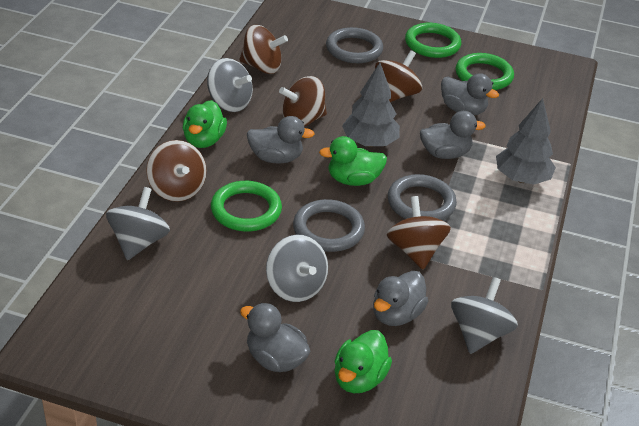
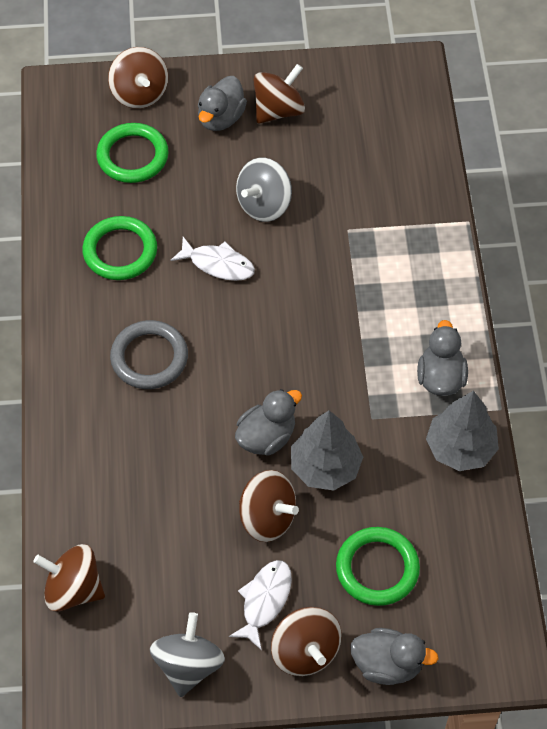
green duck: [183,100,227,148] [319,136,387,186] [334,330,392,393] = 3 -> none = 0
grey duck: [240,303,311,372] [247,116,315,164] [373,271,428,326] [420,111,486,159] [441,73,499,115] = 5 -> [198,76,247,131] [235,389,302,456] [350,628,439,685] [417,320,468,396] = 4
grey ring: [293,199,365,252] [326,27,383,63] [388,174,457,220] = 3 -> [110,320,188,389] = 1
grey spinning top: [106,187,170,260] [207,58,253,112] [266,235,328,302] [451,277,518,354] = 4 -> [150,612,225,697] [236,158,292,222] = 2
white fish: none = 0 -> [170,237,255,281] [229,560,292,650] = 2

